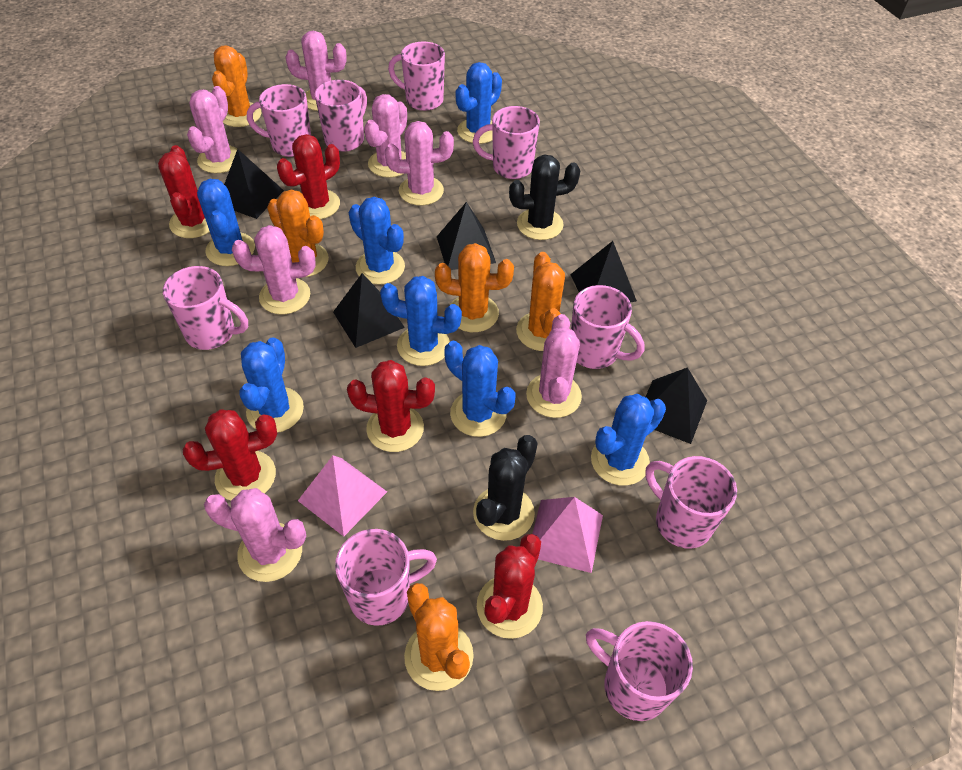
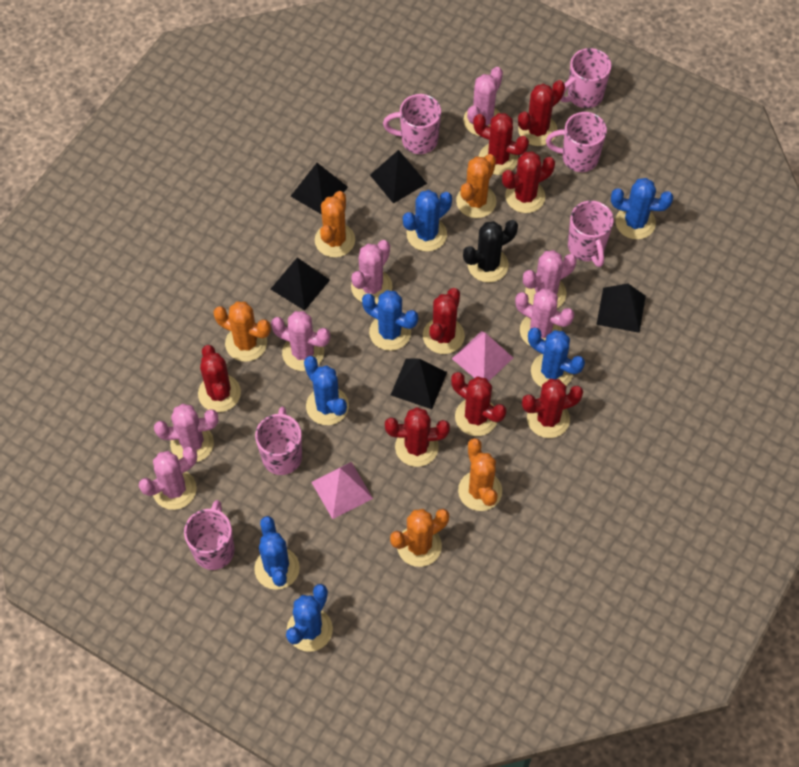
black cactus: [473,435,537,541] [509,155,580,240] = 2 -> [463,220,518,282] = 1
pink mug: [163,266,248,350] [247,84,311,157] [315,80,367,152] [335,529,437,626] [388,42,445,111] [473,106,540,179] [571,285,644,369] [586,621,693,721] [645,456,737,549] = 9 -> [184,500,235,570] [255,407,302,475] [383,94,441,154] [546,112,607,172] [560,48,611,108] [568,201,614,267] = 6
red cactus: [158,145,210,238] [183,409,277,501] [277,134,340,219] [347,360,435,452] [477,534,543,639] = 5 -> [198,345,241,412] [385,407,450,467] [423,288,465,354] [451,372,506,436] [473,113,529,175] [502,151,555,213] [518,80,565,146] [522,379,583,438] = 8

